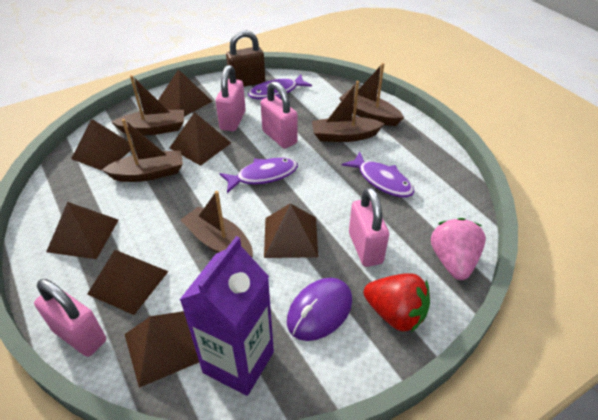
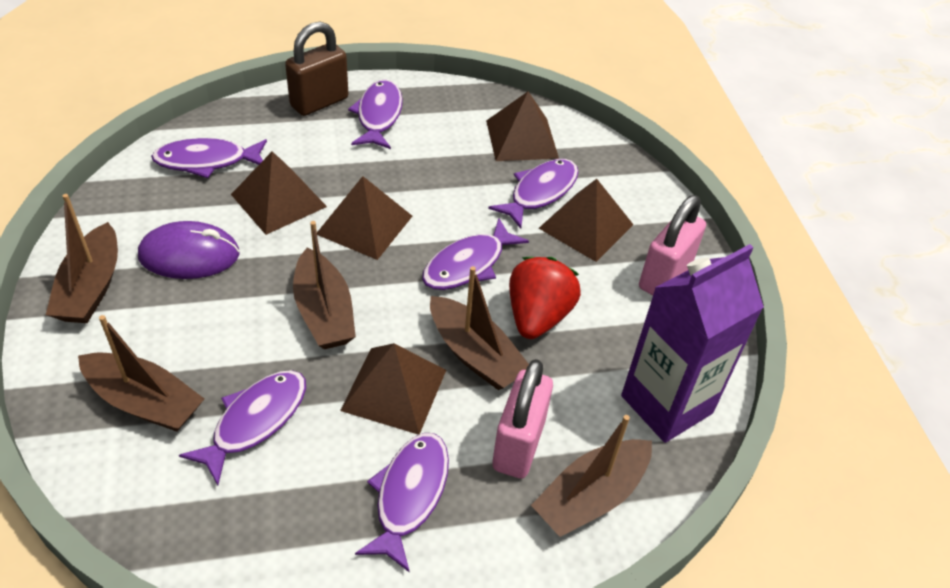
brown pyramid: [46,202,119,259] [71,119,134,171] [87,250,169,315] [124,311,199,388] [158,69,213,117] [170,112,231,166] [264,203,318,258] = 7 -> [231,151,327,235] [317,176,412,260] [340,343,446,435] [486,92,559,161] [539,179,634,262] = 5
pink padlock: [34,279,106,357] [216,65,246,131] [261,81,297,149] [349,187,389,267] = 4 -> [492,359,553,479] [639,195,706,295] = 2
pink strawberry: [431,218,486,280] = 1 -> none = 0
purple fish: [219,158,298,193] [248,74,312,99] [341,152,414,197] = 3 -> [151,138,267,178] [179,370,306,485] [348,80,403,149] [355,433,449,572] [422,218,529,290] [488,159,579,229] = 6

